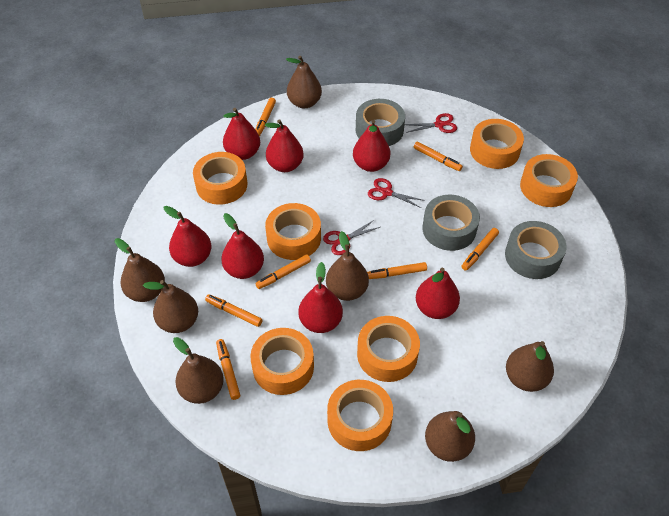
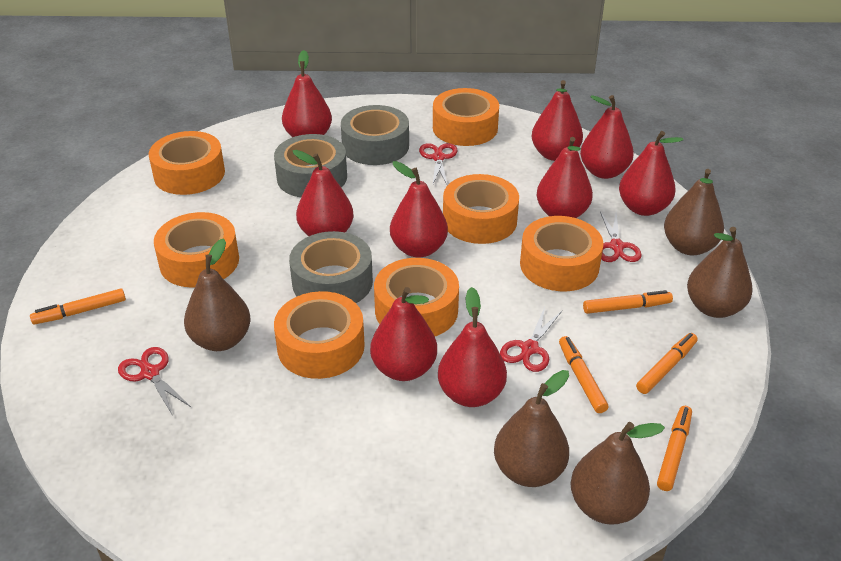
brown pear: [115,238,165,302] [143,280,198,333] [173,337,224,404] [286,56,322,108] [326,231,369,301] [425,411,475,462] [506,341,554,392] = 7 -> [184,238,251,351] [494,370,569,487] [570,422,665,525] [664,169,724,255] [687,227,753,318] = 5
orange marker: [205,294,263,327] [216,339,240,400] [255,98,276,136] [255,254,311,289] [367,262,427,279] [414,142,463,171] [461,228,499,271] = 7 -> [30,289,126,325] [559,336,608,413] [583,290,673,314] [636,333,698,394] [657,406,692,491] = 5
red pear: [164,206,211,267] [221,213,264,279] [223,108,260,160] [265,119,304,172] [298,262,343,333] [353,120,390,172] [416,268,460,319] = 7 -> [282,50,332,137] [293,150,354,236] [370,287,437,381] [390,161,448,258] [438,287,507,407] [532,80,583,161] [536,137,593,218] [580,95,634,179] [619,131,683,216] = 9
red scissors: [323,220,380,255] [368,178,425,208] [405,113,457,133] = 3 -> [118,347,191,416] [419,143,458,185] [500,307,562,372] [600,211,642,262] = 4

